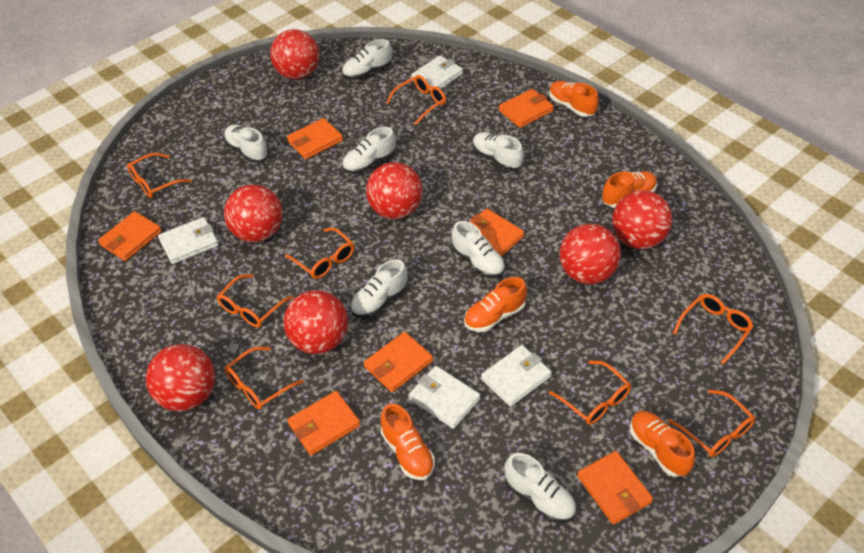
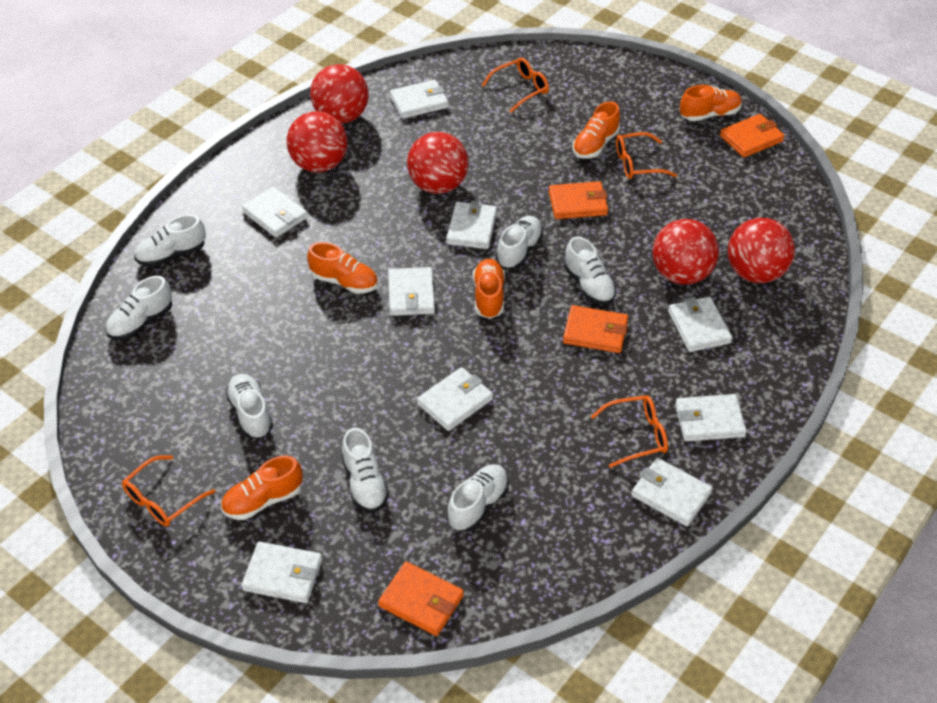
orange glasses: [127,153,191,198] [217,274,293,327] [225,347,304,410] [285,227,354,279] [386,75,446,125] [549,360,631,425] [668,390,755,457] [673,294,754,364] = 8 -> [122,455,215,527] [482,57,549,113] [590,395,668,468] [616,132,677,179] = 4
orange wallet: [98,211,162,261] [287,118,343,159] [287,391,360,455] [364,332,433,392] [470,208,524,257] [499,89,554,128] [577,451,653,525] = 7 -> [378,562,464,636] [549,181,608,219] [563,305,628,353] [720,114,785,158] = 4
red ball: [146,344,215,411] [224,185,283,242] [270,29,319,80] [284,290,348,354] [366,162,423,219] [560,224,621,284] [612,190,673,249] = 7 -> [287,111,348,173] [310,64,369,124] [407,132,468,194] [653,219,719,285] [728,218,795,283] = 5
white wallet: [158,217,219,264] [409,366,480,429] [411,56,463,89] [481,345,552,407] = 4 -> [241,542,322,603] [242,186,308,238] [388,267,435,316] [390,80,449,119] [417,367,493,431] [446,201,497,249] [631,458,712,526] [668,297,732,352] [675,394,747,442] = 9

